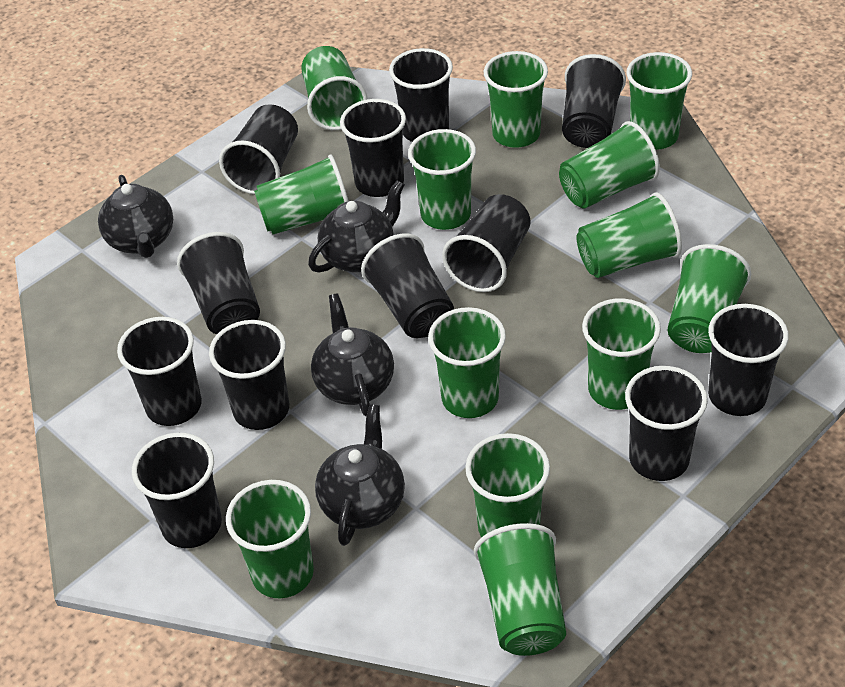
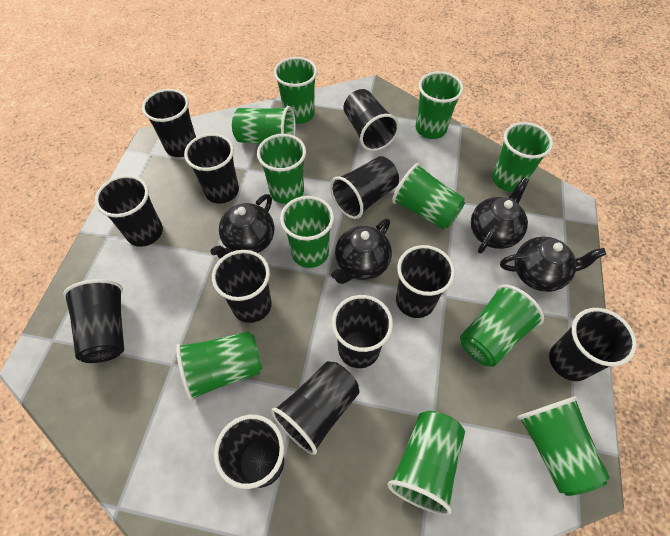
green cup: [226,480,314,598] [254,155,349,235] [301,46,368,130] [408,129,476,230] [428,307,506,418] [465,433,550,537] [474,523,566,656] [484,51,548,148] [559,121,660,209] [576,192,682,278] [582,298,661,410] [626,52,692,150] [667,244,751,353] = 13 -> [176,331,262,401] [232,106,296,145] [257,134,306,204] [274,57,317,124] [280,196,334,268] [387,411,465,515] [392,163,465,230] [416,71,464,139] [460,284,544,367] [492,122,553,192] [517,396,610,496] = 11

